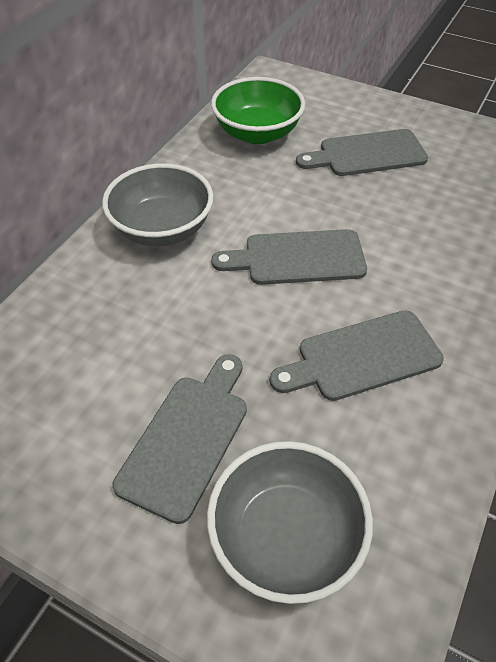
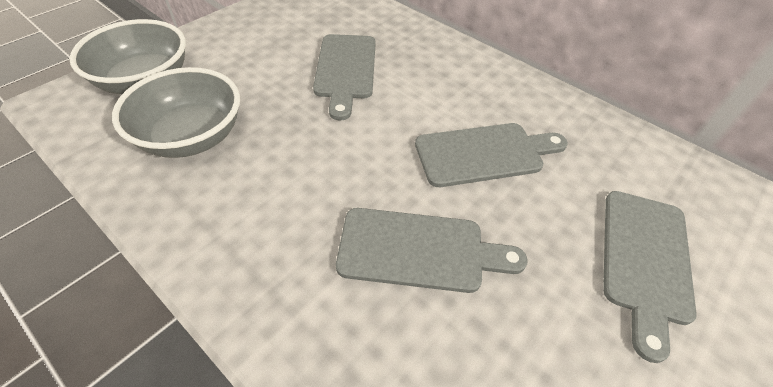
green bowl: [211,77,305,144] = 1 -> none = 0

